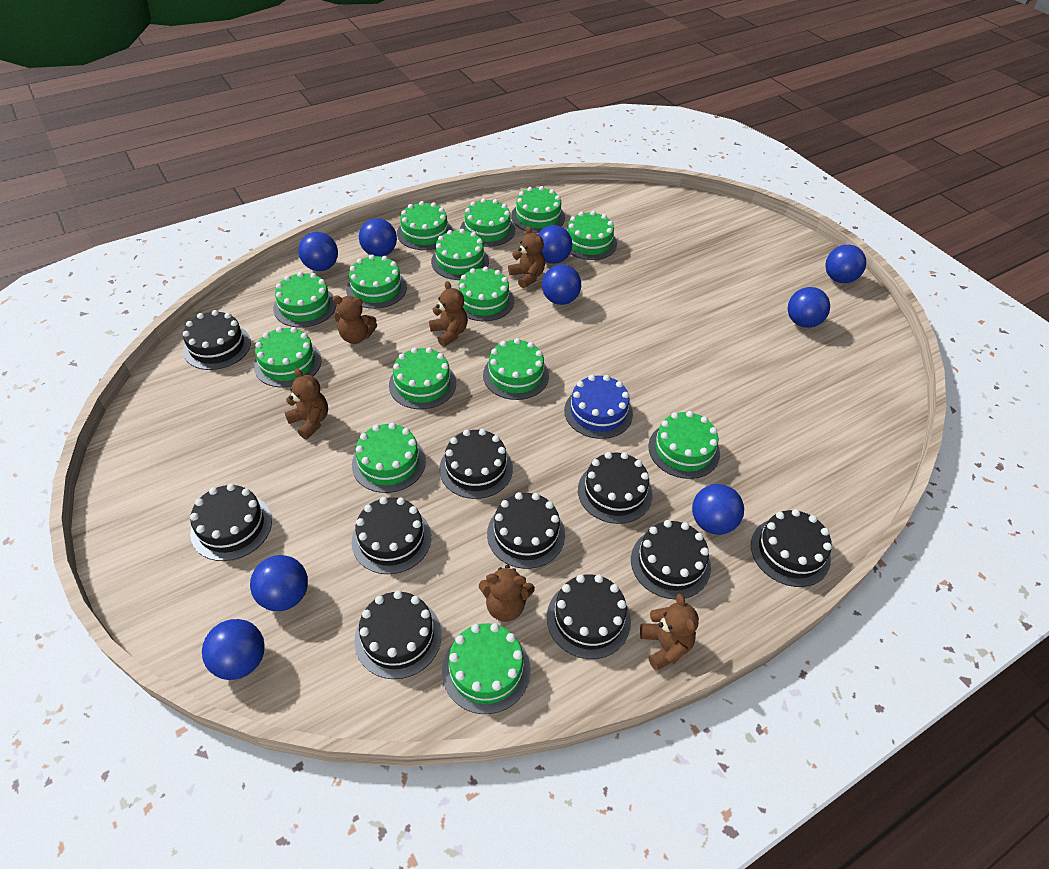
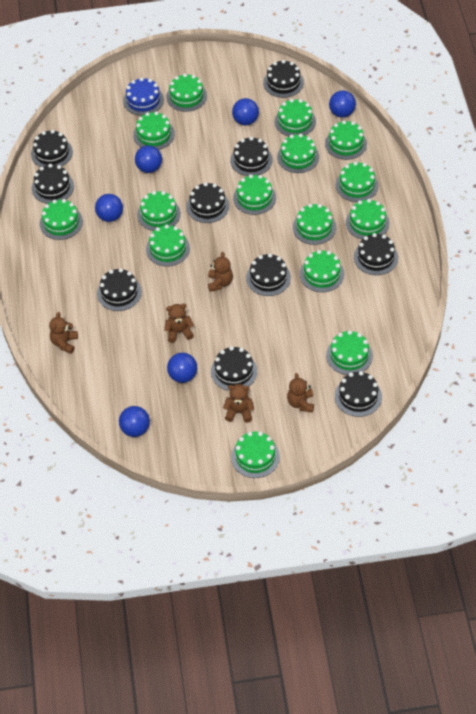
blue ball: [202,619,265,680] [250,555,308,611] [298,232,338,271] [359,218,397,257] [538,225,572,264] [542,265,581,305] [692,484,744,535] [788,287,830,328] [825,245,866,283] = 9 -> [95,194,123,222] [119,406,150,437] [135,145,162,173] [167,353,197,383] [232,98,259,125] [329,90,356,118] = 6
brown teddy bear: [284,368,328,439] [333,295,377,344] [429,281,468,347] [479,565,535,622] [508,226,545,288] [640,593,699,671] = 6 -> [49,312,78,354] [164,304,194,343] [208,252,233,292] [223,384,254,423] [287,373,314,413] = 5
green cake: [254,327,322,387] [273,272,336,328] [346,255,407,309] [352,423,426,493] [389,347,456,409] [397,201,453,250] [431,229,489,280] [442,623,531,714] [458,266,514,321] [460,198,515,247] [483,338,549,400] [511,186,565,233] [567,211,617,260] [648,411,720,479] = 14 -> [40,199,83,240] [133,112,175,150] [137,191,181,231] [146,225,190,266] [166,74,207,112] [231,431,280,478] [233,174,276,215] [275,99,316,136] [277,134,319,173] [293,204,336,245] [300,250,344,292] [325,120,367,160] [326,330,373,375] [336,162,378,202] [346,199,389,239] = 15

